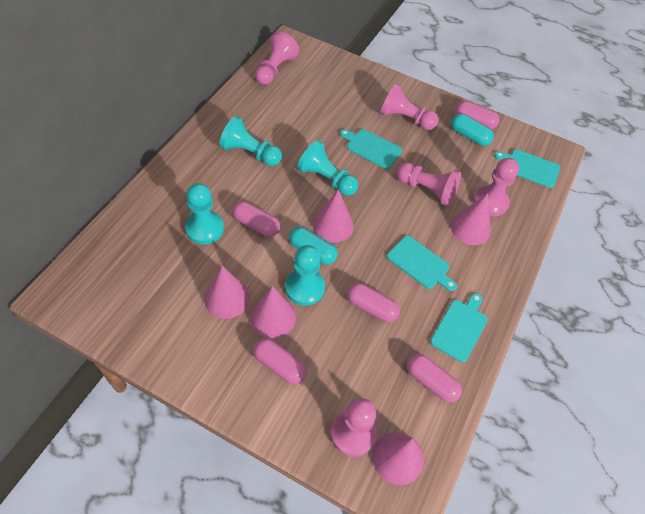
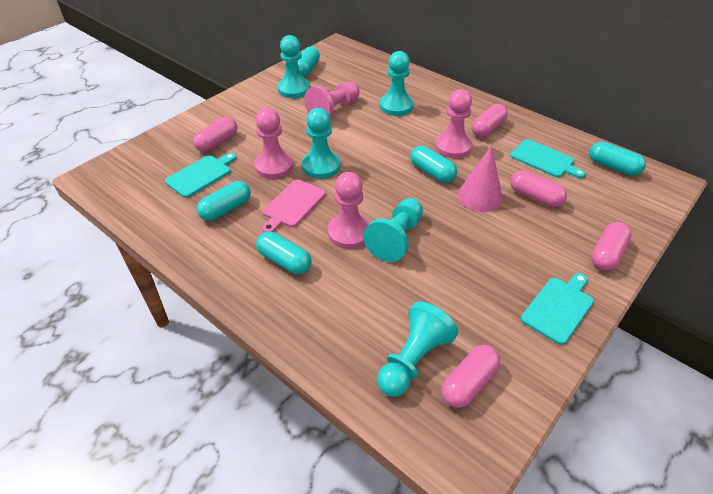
pink cone: [204,266,250,319] [250,286,296,338] [313,190,354,243] [373,432,424,485] [451,193,491,245] = 5 -> [458,146,503,212] = 1
pink cutting board: none = 0 -> [262,180,326,232] = 1
pink pawn: [255,32,299,85] [331,398,377,457] [380,83,439,130] [396,163,461,206] [473,158,519,216] = 5 -> [254,108,293,179] [304,82,360,118] [328,172,370,249] [435,89,472,158] = 4
turquoise capsule: [289,227,338,265] [451,113,494,146] = 2 -> [197,181,251,221] [256,232,312,274] [297,47,320,77] [410,146,457,183] [589,142,646,176] = 5
turquoise cutting board: [340,129,402,169] [387,236,457,291] [430,293,488,362] [494,149,560,188] = 4 -> [165,153,236,198] [510,139,586,178] [520,273,594,345] = 3
turquoise pawn: [185,183,224,244] [219,116,282,166] [285,245,325,306] [297,140,358,196] = 4 -> [278,35,310,98] [302,108,340,179] [363,198,423,262] [377,301,459,397] [380,51,413,116] = 5

